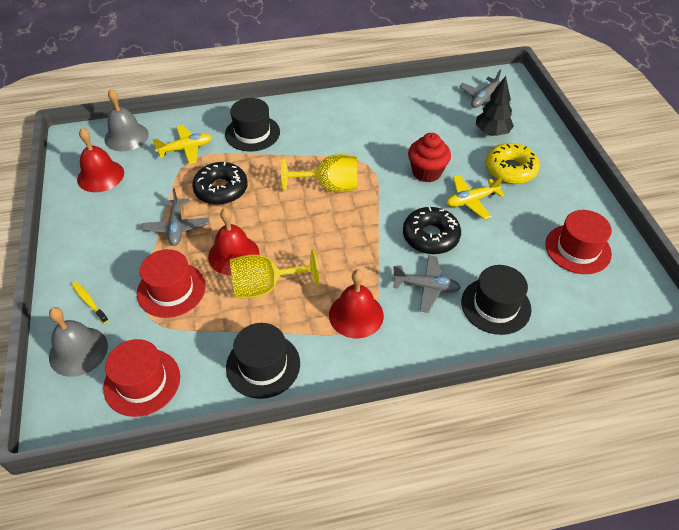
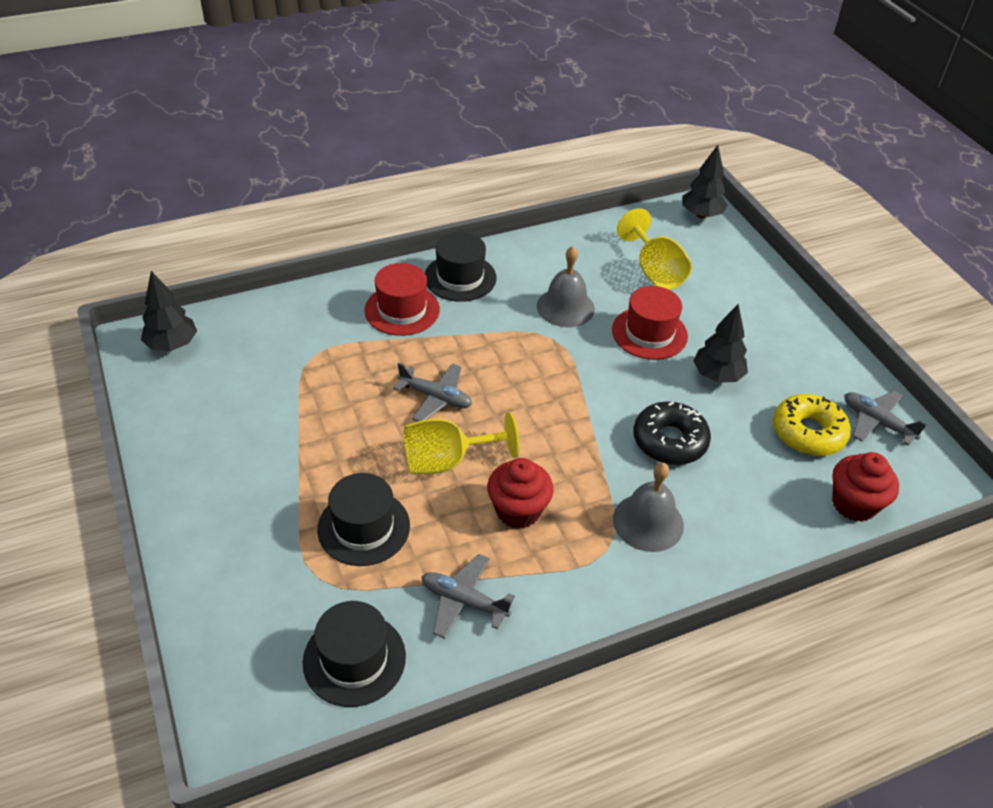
black donut: [192,162,248,205] [403,207,461,254] = 2 -> [633,402,711,465] = 1
black tree: [476,76,514,136] = 1 -> [141,271,197,351] [682,145,728,219] [693,304,748,383] = 3
red bell: [77,128,124,192] [208,208,260,275] [329,270,384,338] = 3 -> none = 0
red cupcake: [408,133,451,182] = 1 -> [487,458,553,529] [832,452,899,522] = 2
red hat: [103,339,180,417] [137,249,206,318] [545,210,612,274] = 3 -> [364,263,440,336] [612,286,688,360] = 2
yellow plane: [153,125,212,164] [446,175,505,219] = 2 -> none = 0
yellow toothbrush: [72,282,108,323] = 1 -> none = 0

